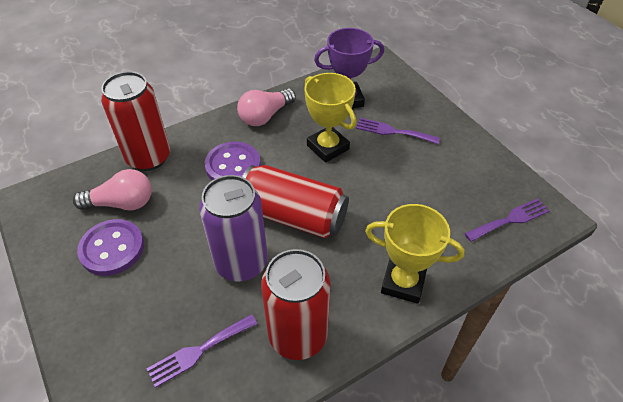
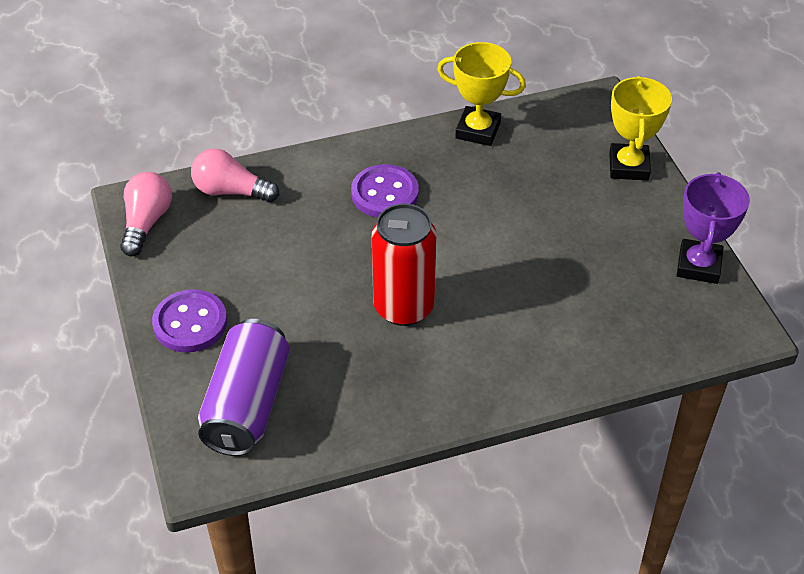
purple fork: [147,314,257,388] [356,118,440,144] [464,198,550,242] = 3 -> none = 0
red can: [101,72,170,171] [242,165,349,238] [261,249,331,360] = 3 -> [372,204,437,326] = 1

